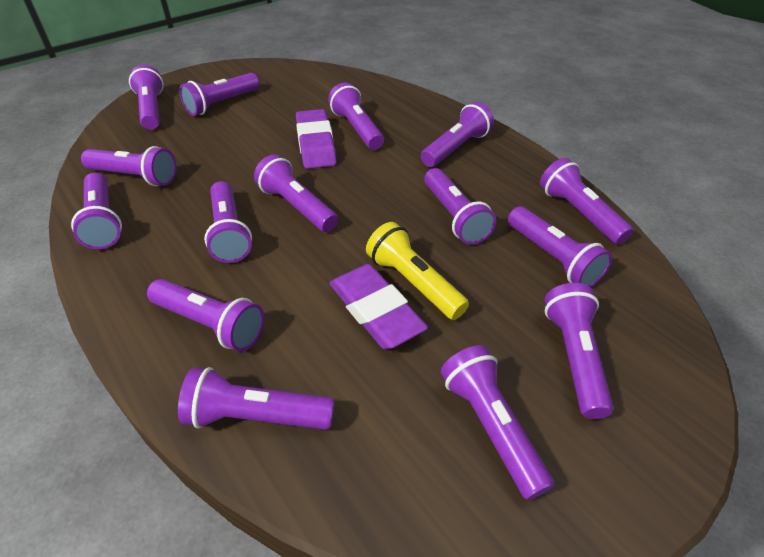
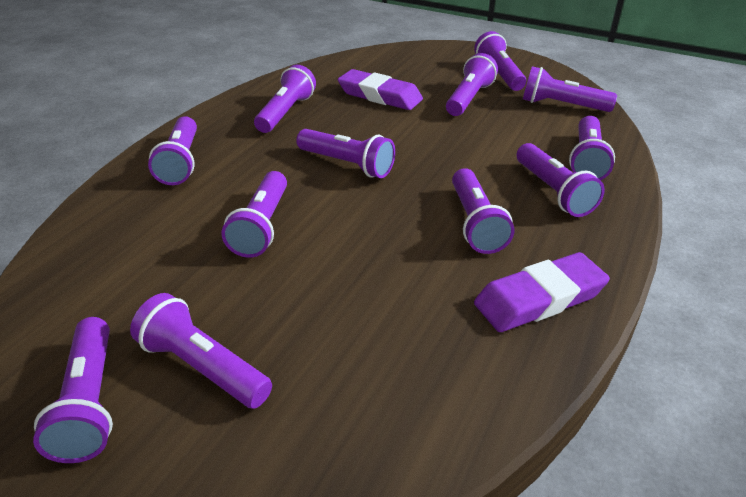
purple flashlight: [71,173,122,249] [81,146,176,186] [129,65,164,130] [147,279,264,351] [178,367,334,430] [179,73,259,116] [204,181,252,263] [254,154,338,232] [328,82,384,150] [421,102,494,167] [424,168,496,245] [441,345,554,500] [508,206,612,287] [540,158,633,245] [545,283,613,419] = 15 -> [33,317,113,463] [130,293,272,409] [148,116,197,185] [222,171,287,258] [254,65,316,133] [296,129,395,178] [446,53,498,116] [452,168,515,254] [474,31,526,91] [517,143,605,217] [523,66,617,112] [569,116,615,180] = 12
yellow flashlight: [366,222,469,320] = 1 -> none = 0

